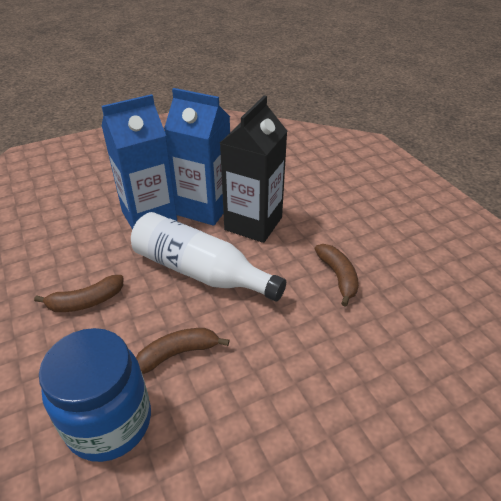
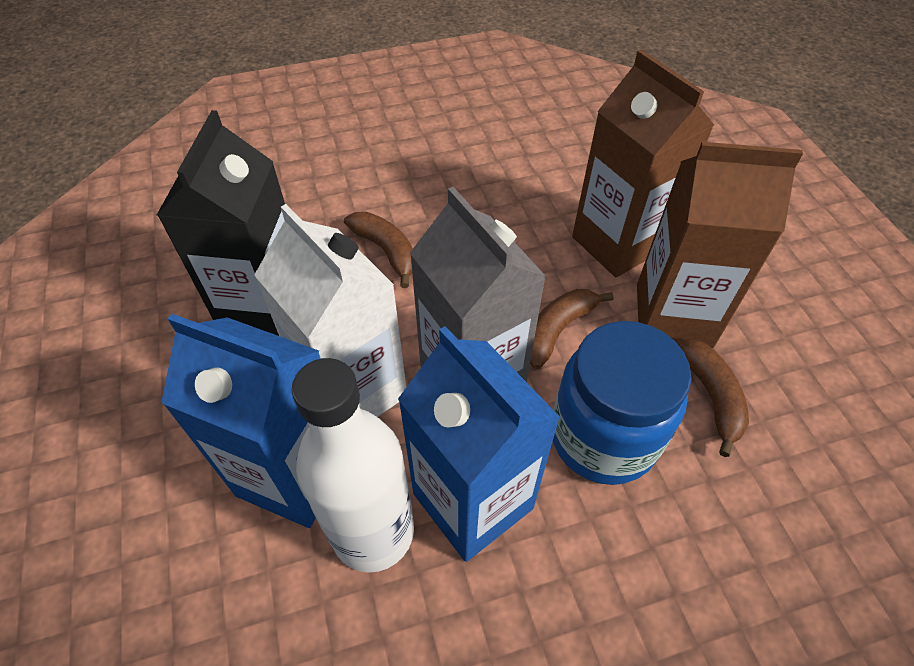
brown carton: none = 0 -> [572,50,714,277] [637,142,803,348] = 2
grey carton: none = 0 -> [410,187,546,382] = 1
white carton: none = 0 -> [254,204,406,417] = 1

